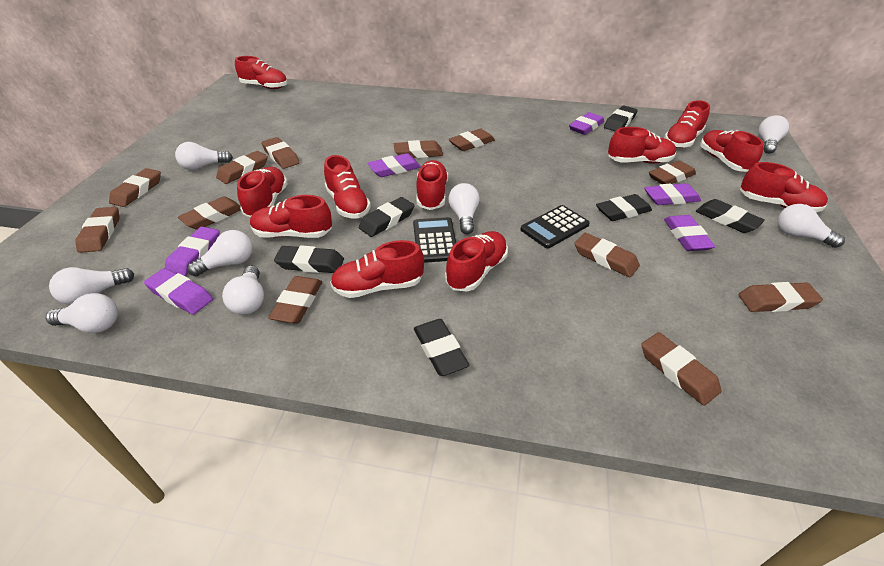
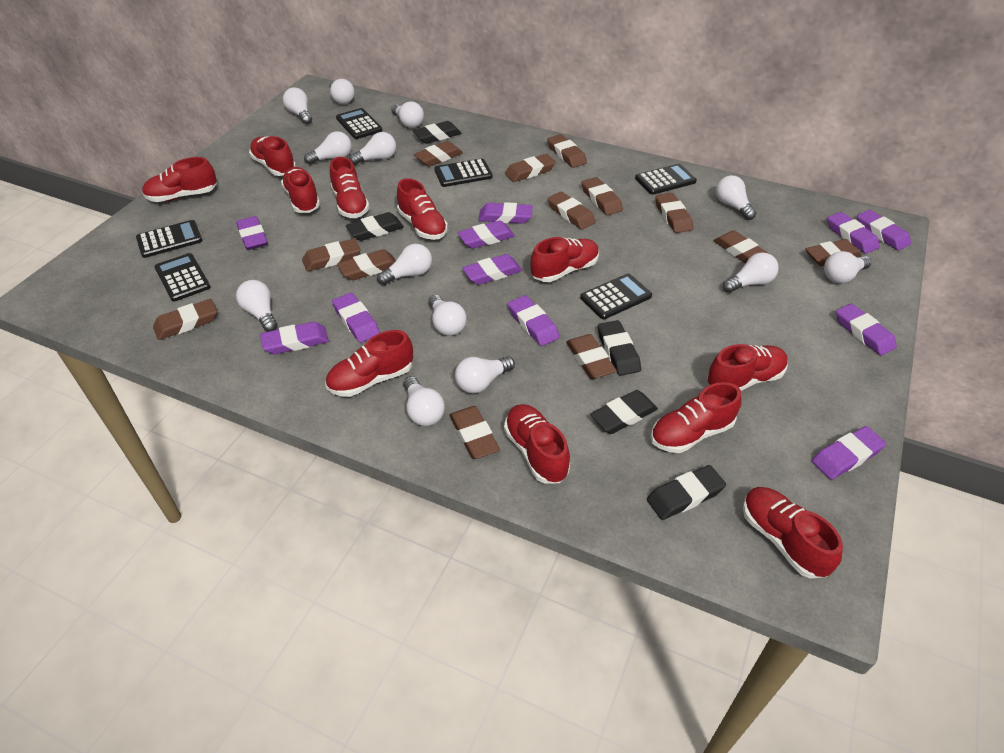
black calculator: [413,217,456,263] [520,205,590,249] = 2 -> [136,220,202,258] [154,253,211,302] [336,108,382,139] [434,158,493,187] [580,274,652,319] [635,164,697,195] = 6
black eraser: [274,245,344,273] [359,197,415,237] [414,319,469,376] [596,194,652,221] [604,106,638,131] [696,199,765,233] = 6 -> [346,212,404,241] [413,121,462,144] [590,390,658,434] [598,320,641,376] [647,465,726,520] = 5
brown eraser: [75,207,120,253] [109,168,161,207] [178,196,241,230] [216,151,268,184] [261,137,300,169] [268,276,322,324] [394,140,443,158] [448,129,495,151] [574,233,640,277] [641,332,721,405] [649,161,696,184] [738,282,823,312] = 12 -> [153,299,217,340] [302,239,361,271] [337,249,396,280] [413,141,463,167] [449,406,500,459] [505,154,556,182] [547,134,587,168] [548,192,596,230] [566,334,617,379] [581,177,623,215] [655,193,693,233] [713,230,769,264] [805,239,862,266] = 13
purple eraser: [144,268,213,315] [165,227,220,276] [368,153,421,177] [569,112,604,135] [644,183,701,205] [664,215,715,251] = 6 -> [236,216,268,250] [260,322,329,354] [332,292,380,343] [457,221,515,249] [462,254,522,285] [478,202,533,224] [508,295,560,346] [812,426,886,480] [828,212,880,254] [836,303,897,356] [857,210,911,251] = 11
white light bulb: [46,293,118,333] [49,267,134,305] [175,142,233,170] [187,230,253,277] [222,266,264,315] [449,183,480,234] [758,115,789,154] [778,204,845,248] = 8 -> [236,280,278,332] [283,87,312,124] [304,131,352,165] [329,79,355,104] [349,132,396,165] [377,244,432,285] [391,101,424,128] [403,376,445,426] [428,295,467,336] [455,356,515,393] [716,175,756,220] [723,252,778,293] [824,251,872,283] = 13

